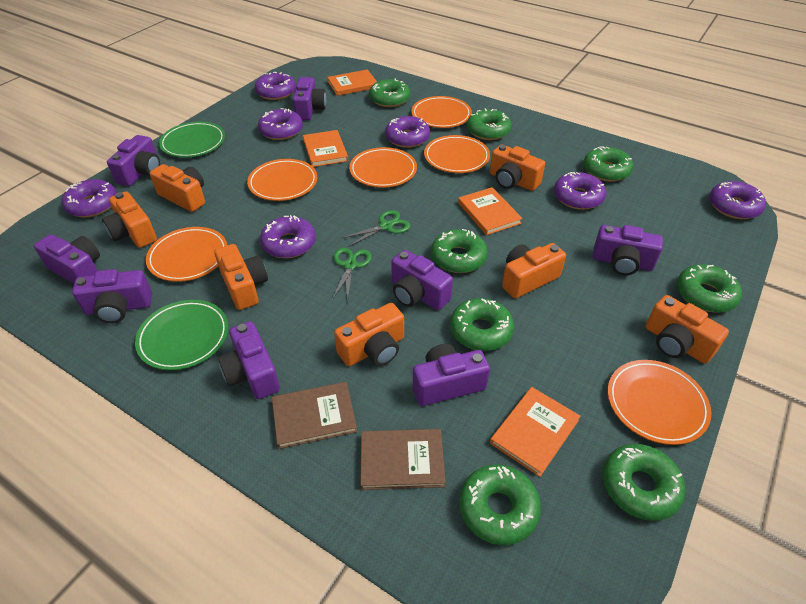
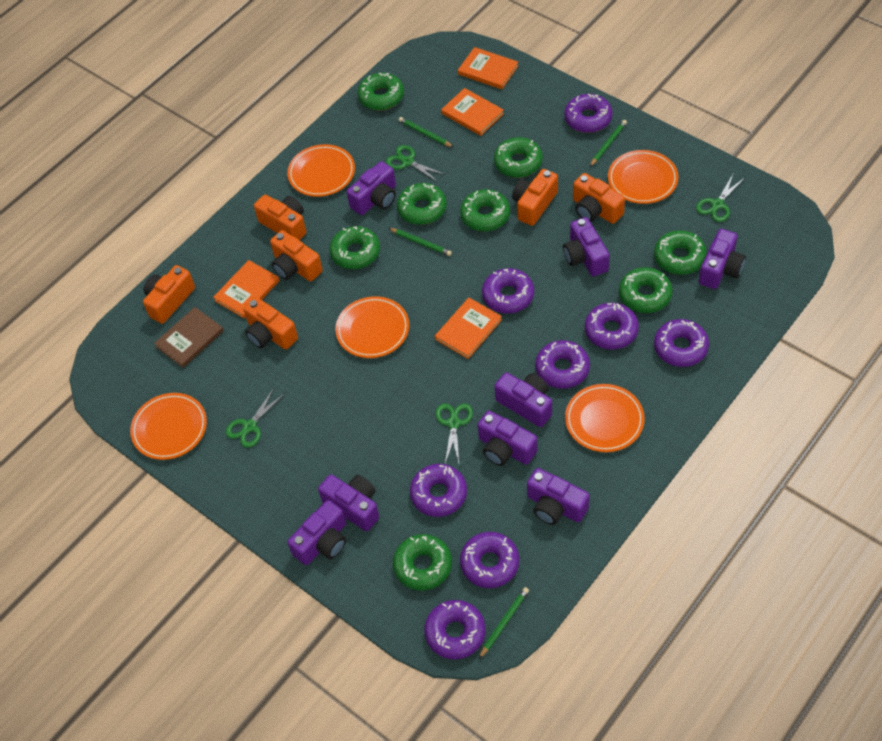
brown book: [272,382,357,449] [360,429,446,490] = 2 -> [154,307,224,368] = 1
green pencil: none = 0 -> [389,228,452,256] [398,117,453,147] [479,587,529,659] [590,120,627,166] = 4
green plate: [135,300,228,370] [159,122,225,157] = 2 -> none = 0
green scissors: [332,248,372,301] [342,210,410,247] = 2 -> [226,388,285,448] [386,145,446,182] [436,403,473,464] [696,174,744,222] = 4
orange camera: [102,191,157,248] [150,164,205,212] [215,244,268,310] [334,303,404,366] [490,144,545,191] [502,243,566,298] [645,295,729,364] = 7 -> [143,265,195,324] [243,297,298,350] [254,195,306,240] [270,230,323,281] [512,169,558,226] [573,173,625,224] = 6
orange plate: [146,227,227,282] [247,159,317,201] [349,147,417,187] [411,96,472,128] [424,135,490,173] [608,360,711,445] = 6 -> [130,393,207,460] [287,144,355,197] [335,296,409,358] [565,384,645,452] [608,150,679,204] = 5
purple donut: [62,179,117,217] [255,72,296,100] [258,108,303,140] [260,215,316,258] [385,116,430,148] [554,172,606,210] [709,181,766,219] = 7 -> [410,464,467,517] [424,600,485,659] [460,532,519,588] [482,268,534,314] [535,340,590,389] [564,94,613,133] [585,303,639,350] [654,319,709,367] = 8

